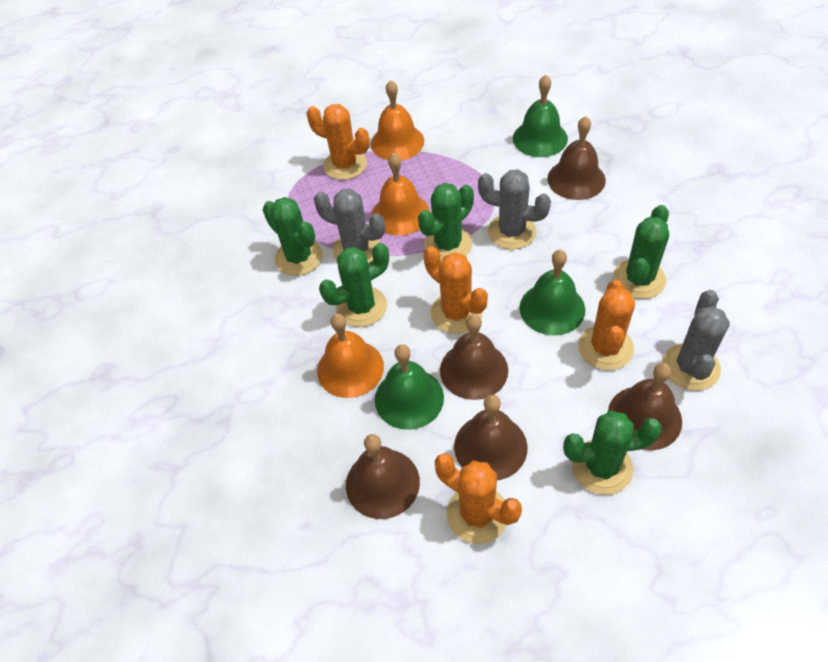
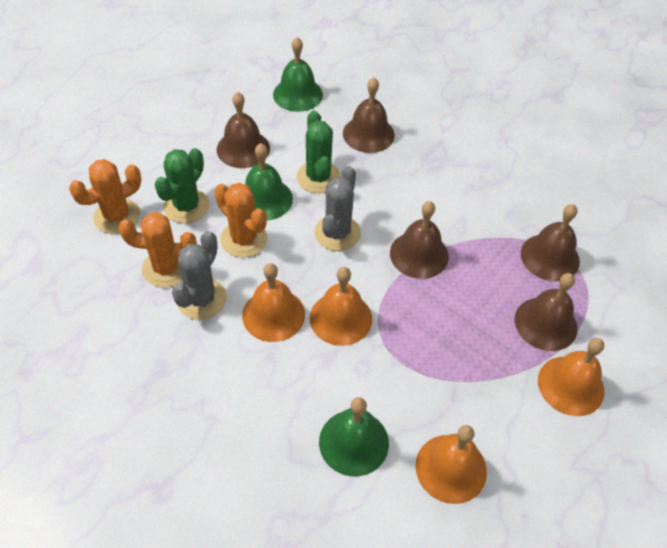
green cactus: [262,197,323,276] [319,243,389,327] [418,183,474,262] [563,411,662,495] [613,205,669,299] = 5 -> [154,148,210,223] [297,111,341,193] = 2
grey cactus: [314,189,385,263] [478,170,551,250] [662,290,730,391] = 3 -> [172,231,227,320] [314,166,361,251] = 2
orange bell: [317,314,384,398] [371,80,424,160] [372,153,430,236] = 3 -> [242,263,305,342] [310,267,372,346] [415,425,487,504] [538,338,605,416] = 4
orange cactus: [307,104,370,180] [423,246,488,334] [435,454,522,544] [578,280,635,370] = 4 -> [69,159,141,234] [118,212,197,288] [214,183,267,258] = 3

